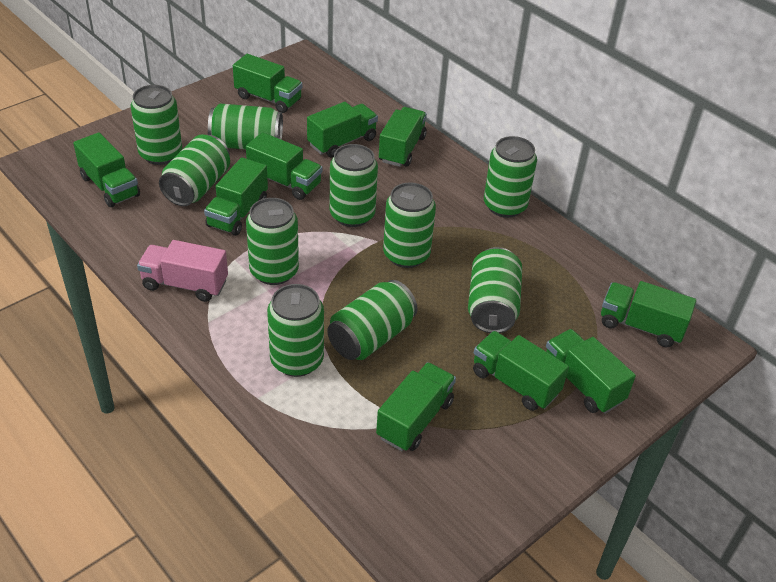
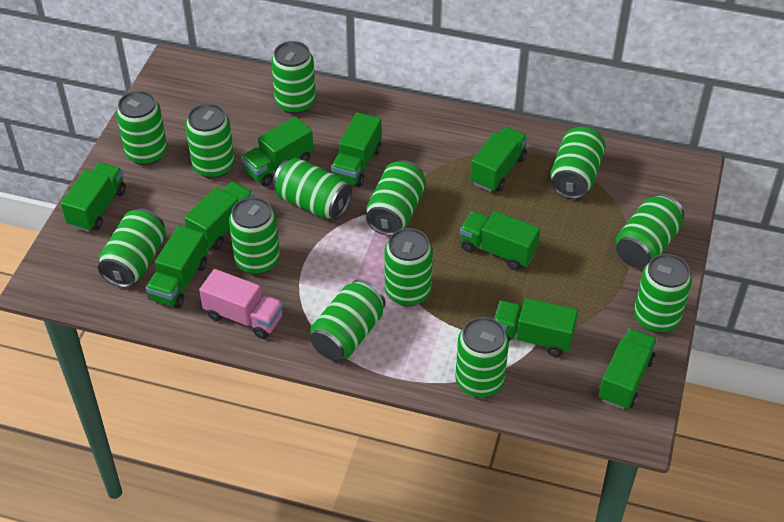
green can: [131,85,182,165] [159,134,230,206] [208,103,283,149] [246,198,299,285] [267,284,324,377] [327,280,418,360] [329,144,378,227] [383,182,436,268] [468,247,522,333] [484,136,537,218] = 10 -> [98,208,166,288] [116,91,167,165] [185,104,235,178] [229,197,280,274] [271,41,316,114] [273,157,352,220] [310,279,386,361] [366,160,426,236] [384,228,433,306] [455,317,509,397] [550,126,606,199] [615,194,684,268] [634,254,692,333] = 13
green truck: [73,132,140,207] [204,157,268,236] [233,54,303,113] [246,132,322,200] [307,102,378,158] [376,362,456,451] [379,107,427,167] [473,331,569,411] [546,329,636,414] [601,281,696,347] = 10 -> [61,163,126,232] [146,226,207,309] [184,182,254,250] [241,116,313,186] [331,112,382,187] [460,211,540,270] [470,127,528,192] [494,298,578,357] [599,328,657,409] = 9

